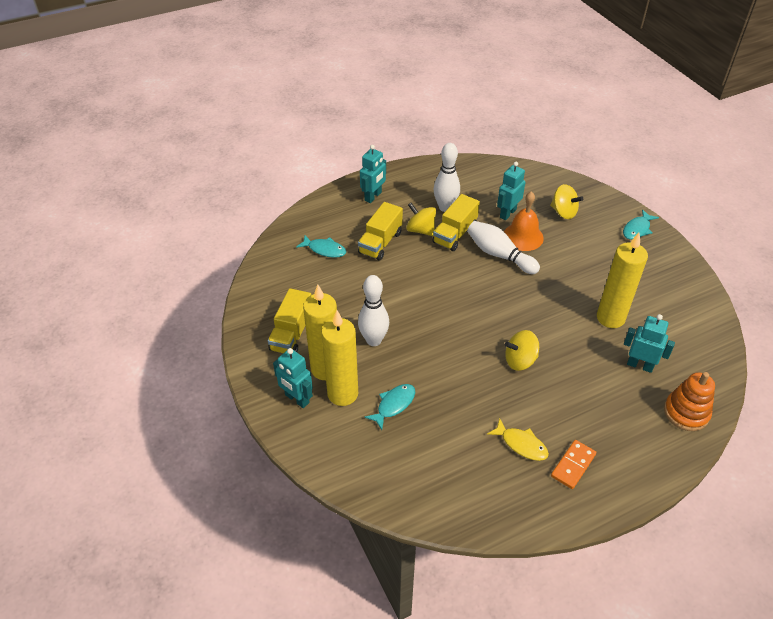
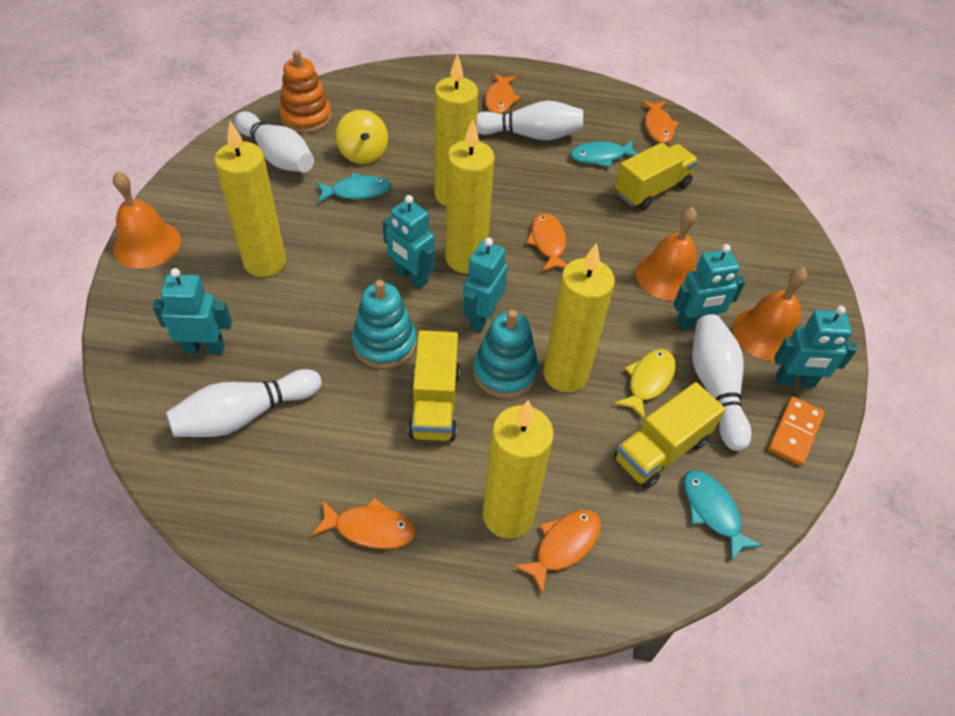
orange bell: [504,191,544,251] = 1 -> [113,171,181,269] [636,207,697,301] [733,267,808,361] = 3
orange fish: none = 0 -> [312,498,416,549] [485,73,521,114] [514,510,601,595] [526,213,567,271] [641,100,679,143] = 5
turquoise robot: [273,348,313,408] [360,145,386,203] [497,162,525,220] [624,314,675,373] = 4 -> [152,268,232,355] [382,195,435,289] [463,238,508,332] [673,244,745,330] [774,305,857,388] = 5
turquoise stacking toy: none = 0 -> [352,280,416,369] [473,310,539,398] = 2
white bowling pin: [358,275,389,346] [434,143,460,212] [467,221,540,274] = 3 -> [166,369,322,437] [234,111,314,172] [477,101,583,140] [692,314,752,451] = 4
yellow candle: [303,285,337,380] [321,310,358,406] [597,233,648,328] = 3 -> [214,121,286,277] [434,54,478,206] [445,119,495,273] [483,400,554,539] [543,243,615,393] = 5
yellow spinning top: [406,203,436,236] [505,330,539,371] [550,184,583,219] = 3 -> [336,110,388,164] = 1

